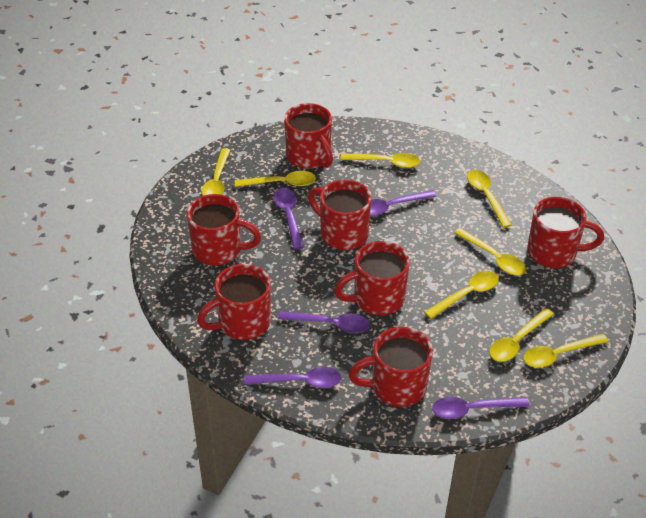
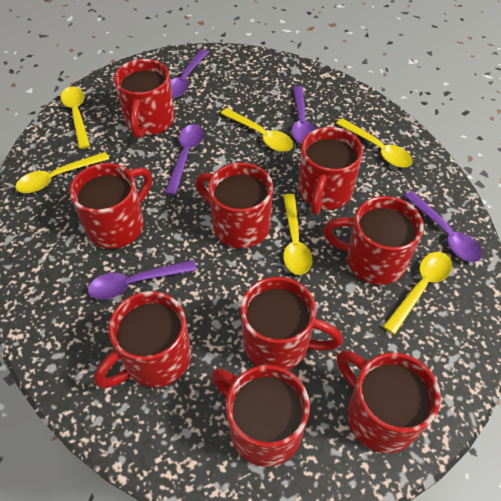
red mug: [187,194,261,266] [197,264,271,340] [284,103,333,169] [308,179,372,250] [334,241,410,315] [348,327,433,407] [527,197,604,268] = 7 -> [69,163,152,249] [94,291,191,388] [114,59,175,139] [196,162,273,248] [211,365,310,467] [241,277,343,370] [298,127,363,215] [323,196,424,285] [337,350,441,454] = 9
yellow spoon: [202,148,230,196] [235,171,316,187] [340,153,420,168] [424,271,499,319] [454,228,526,275] [467,170,512,228] [490,308,554,362] [523,334,609,368] = 8 -> [15,152,109,193] [61,86,90,149] [221,108,293,152] [283,194,312,275] [336,118,413,168] [383,252,452,335] = 6

